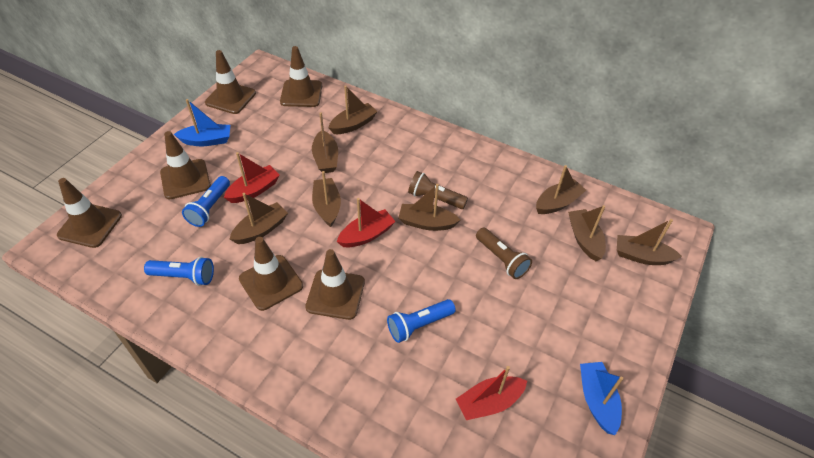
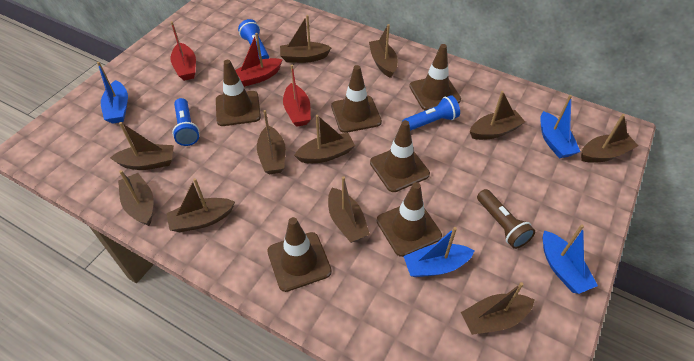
blue boat: [174,99,230,146] [580,362,623,435] = 2 -> [97,62,128,124] [403,227,475,277] [540,95,580,158] [543,224,598,294] = 4
brown boat: [230,193,288,244] [312,112,338,173] [312,171,341,227] [328,85,378,134] [398,184,460,231] [536,165,586,214] [568,205,606,261] [617,219,682,265] = 8 -> [110,122,174,170] [118,170,154,226] [166,178,235,232] [257,110,286,174] [280,15,332,63] [294,115,355,163] [328,176,370,243] [369,24,398,78] [461,282,534,335] [470,91,525,140] [581,114,639,163] = 11
brown flashlight: [408,171,468,209] [476,228,532,279] = 2 -> [477,189,535,249] = 1

